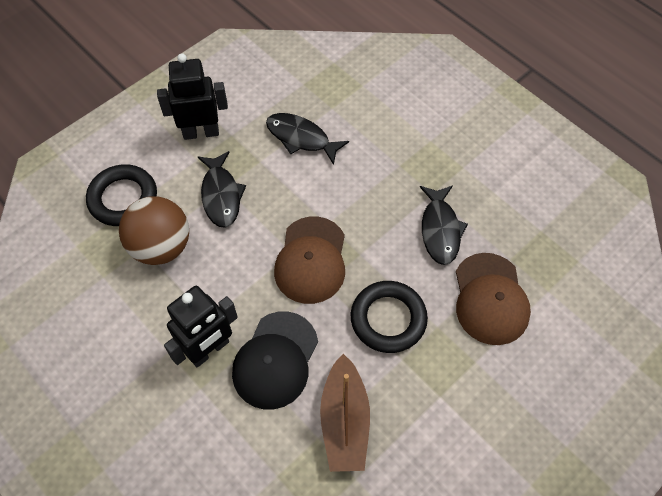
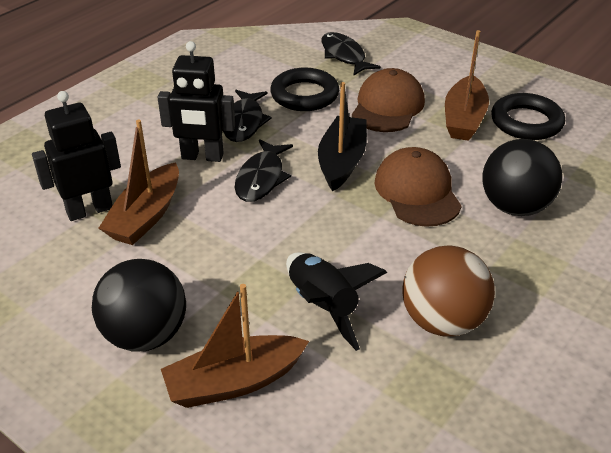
black ball: none = 0 -> [92,259,186,352] [482,139,562,216] = 2
black boat: none = 0 -> [318,82,367,192] = 1
black cap: [232,311,318,409] = 1 -> none = 0
black rocket: none = 0 -> [286,253,387,351] = 1
brown boat: [320,354,370,472] = 1 -> [98,120,179,245] [161,284,309,408] [445,30,489,141] = 3

